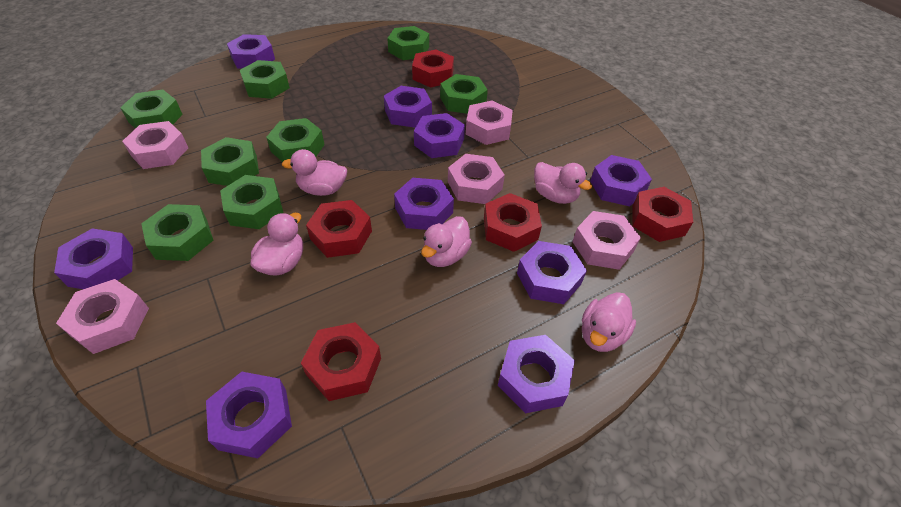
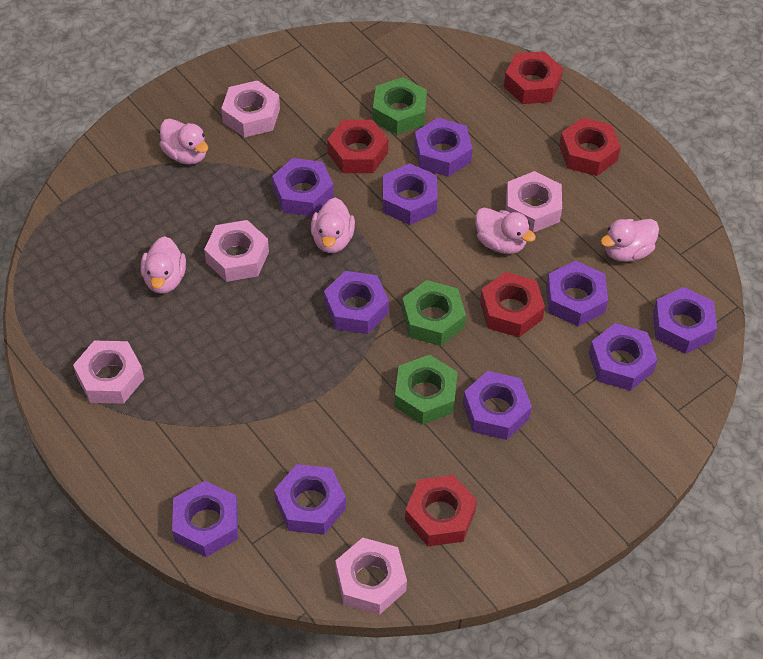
green nut: [120,90,183,129] [141,204,213,261] [201,137,259,186] [220,175,283,229] [240,60,290,99] [266,118,325,162] [387,26,429,60] [440,74,488,114] = 8 -> [373,77,427,135] [394,355,457,425] [402,280,466,346] = 3
purple nut: [54,228,133,289] [206,372,292,458] [227,34,275,69] [384,86,432,128] [394,178,454,230] [414,113,465,158] [498,335,575,413] [517,241,587,304] [590,155,652,206] = 9 -> [172,481,238,557] [272,158,334,216] [274,464,346,534] [324,271,389,334] [383,163,438,225] [414,118,473,177] [463,371,532,440] [546,261,608,326] [589,323,657,391] [653,287,717,354] = 10

